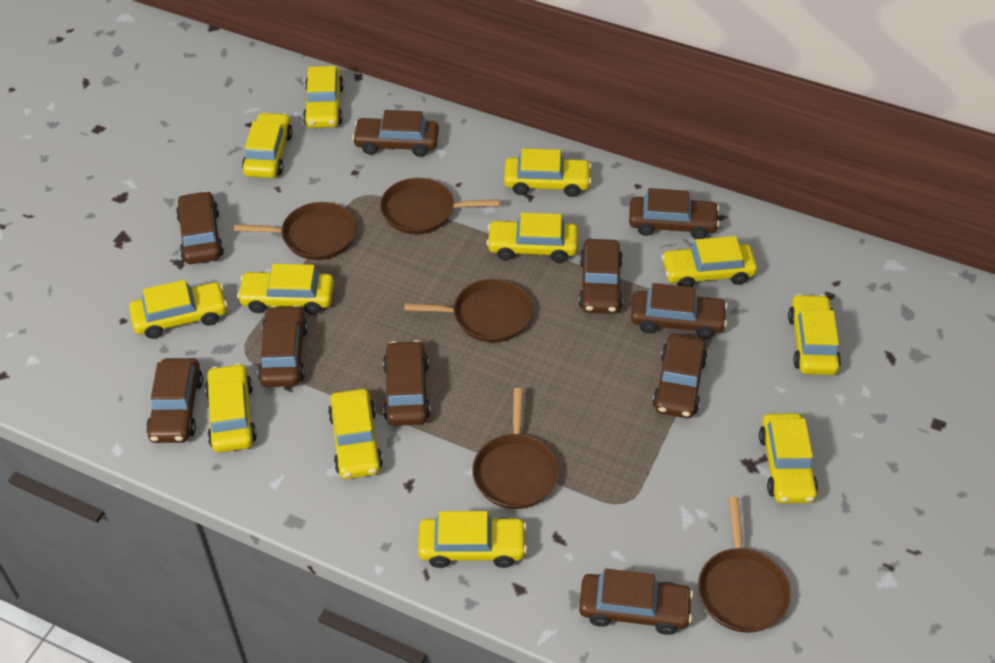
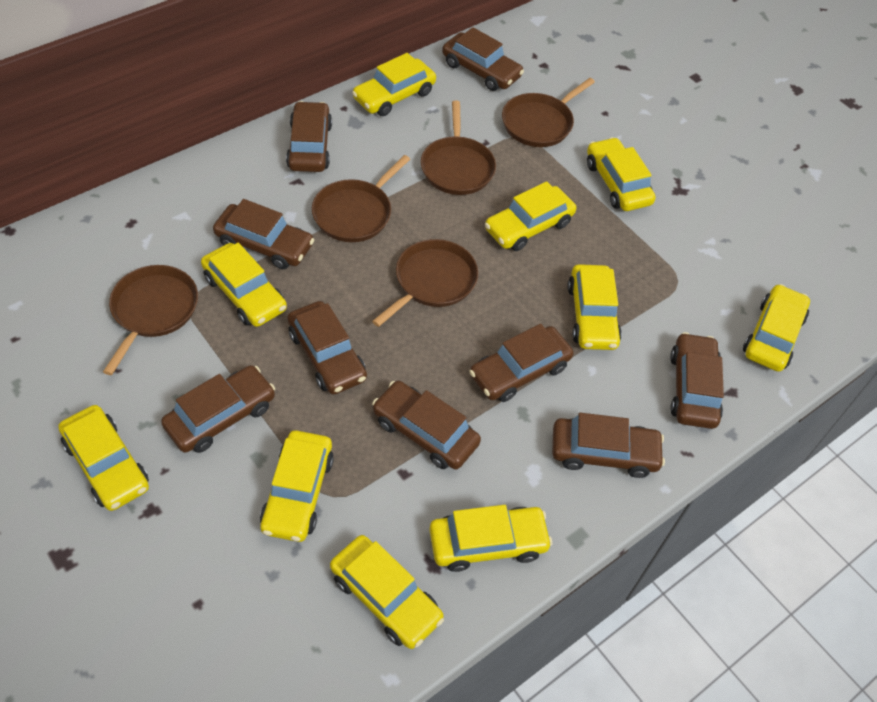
brown car: [146,358,203,443] [176,191,224,264] [258,305,308,387] [352,110,439,157] [383,340,430,426] [578,239,623,314] [579,569,693,635] [629,188,720,239] [631,283,728,339] [652,333,707,418] = 10 -> [161,365,275,453] [213,199,314,269] [286,101,332,172] [287,301,367,395] [372,381,481,469] [442,27,524,91] [469,324,573,402] [552,413,665,478] [670,332,724,429] = 9
yellow car: [129,280,228,339] [205,363,257,453] [237,264,334,315] [242,112,293,178] [303,66,344,128] [328,389,383,479] [418,511,527,568] [486,213,578,263] [504,149,592,197] [662,236,757,287] [759,413,818,503] [788,294,841,375] = 12 -> [58,405,149,511] [201,243,287,327] [260,430,334,542] [330,535,444,649] [352,53,436,116] [429,505,552,572] [485,181,576,251] [567,264,622,350] [587,137,656,211] [743,284,810,372] = 10

